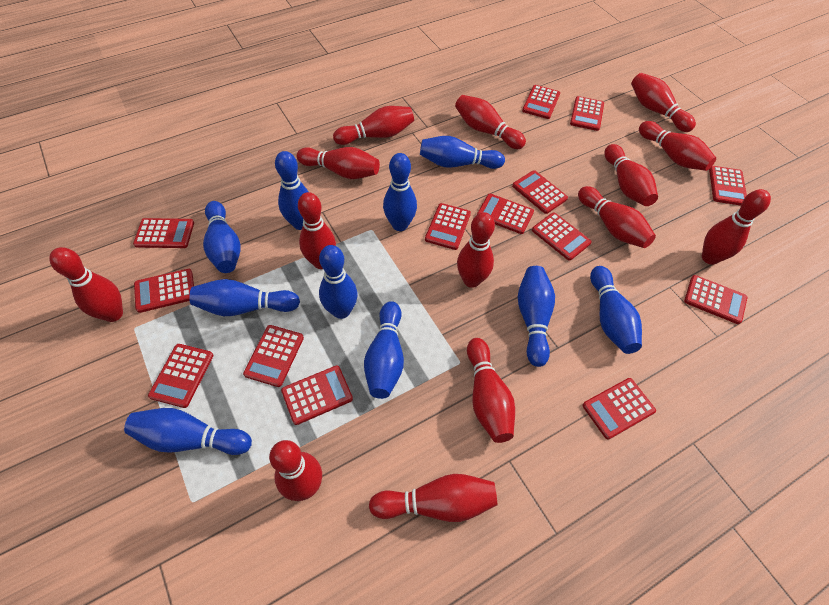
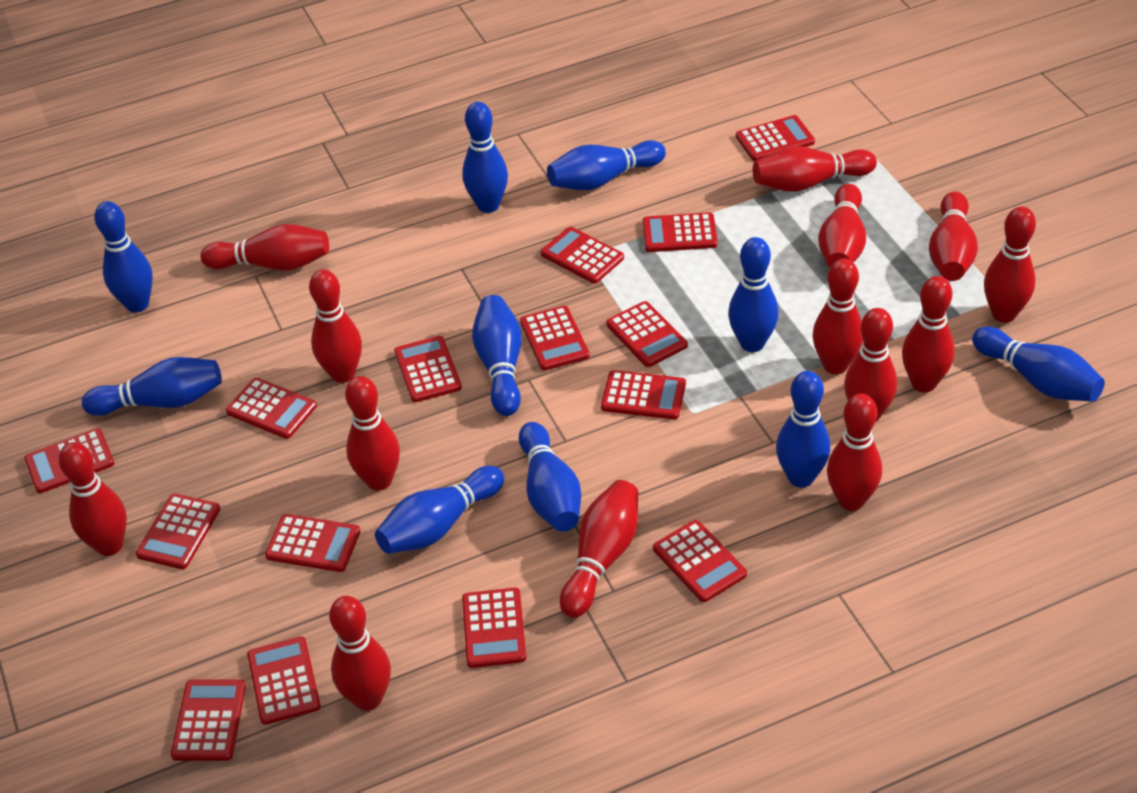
red calculator: [133,218,194,248] [134,269,194,313] [148,344,213,408] [243,325,304,387] [281,365,353,425] [425,203,471,250] [477,194,534,234] [512,170,568,214] [522,85,560,119] [532,212,592,261] [570,96,604,131] [582,378,656,440] [684,275,748,324] [709,166,747,206] = 14 -> [24,428,115,493] [136,493,220,569] [171,679,246,761] [226,378,317,439] [247,636,321,725] [265,514,360,572] [394,336,462,402] [462,588,526,668] [520,306,590,371] [541,227,624,284] [601,370,686,419] [606,301,688,367] [643,212,718,252] [653,520,747,602] [736,115,815,161] = 15

